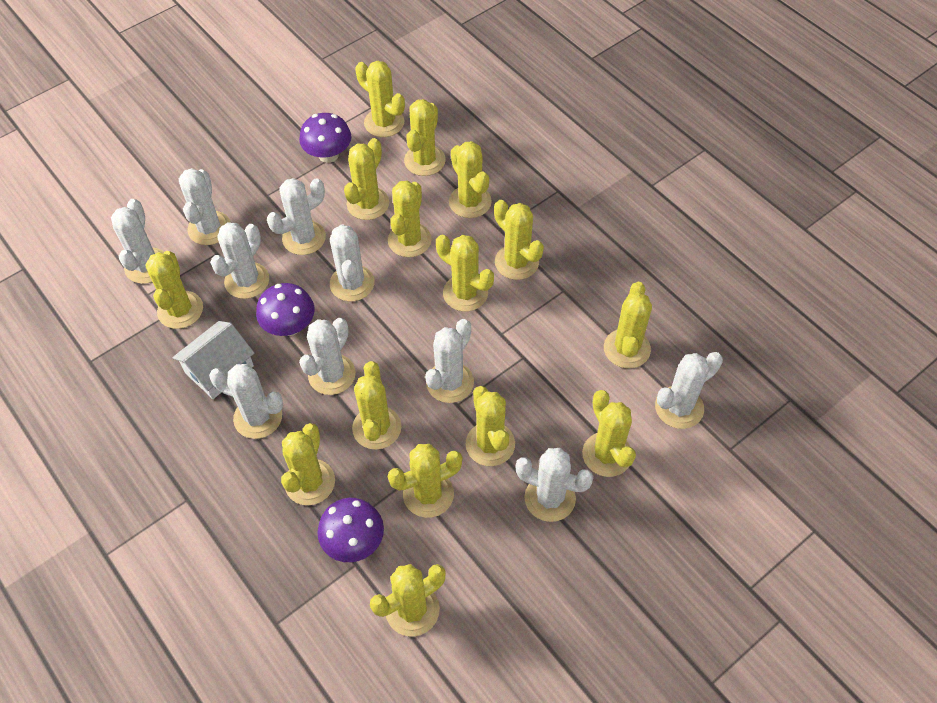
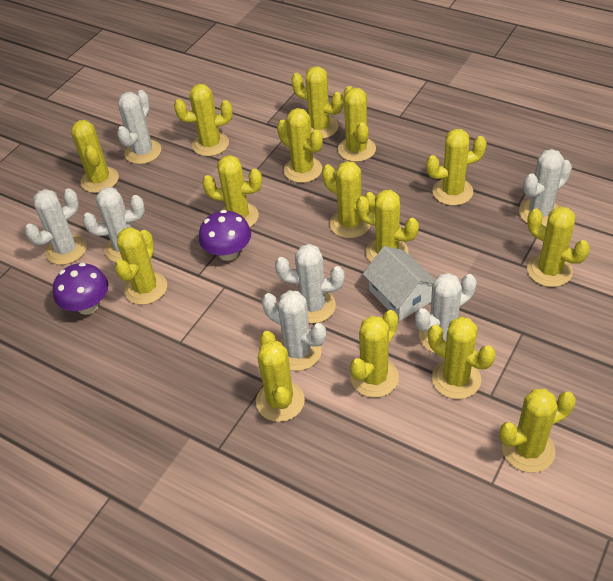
purple mushroom: [256,283,315,336] [299,113,351,163] [317,498,384,562] = 3 -> [53,263,108,315] [199,210,251,261] = 2
white cactus: [111,199,164,284] [179,168,231,245] [209,364,284,439] [210,222,269,299] [267,178,326,255] [299,318,356,395] [330,224,375,302] [425,319,474,403] [516,448,594,522] [655,352,723,429] = 10 -> [25,188,87,265] [83,187,145,262] [117,90,162,164] [262,290,326,371] [275,244,344,324] [415,273,477,353] [519,149,572,227] = 7

